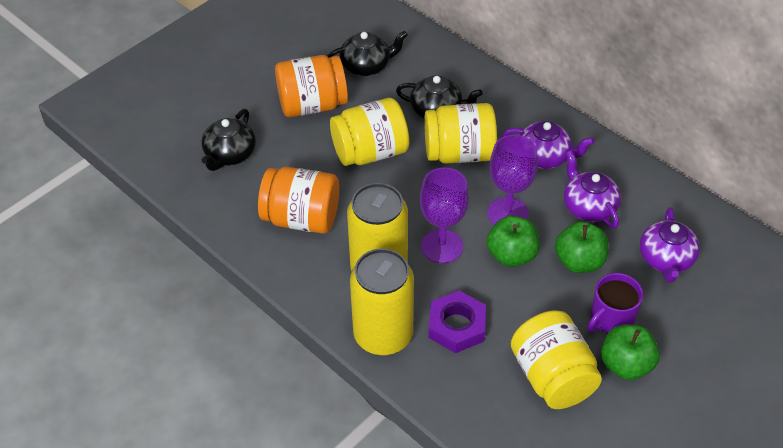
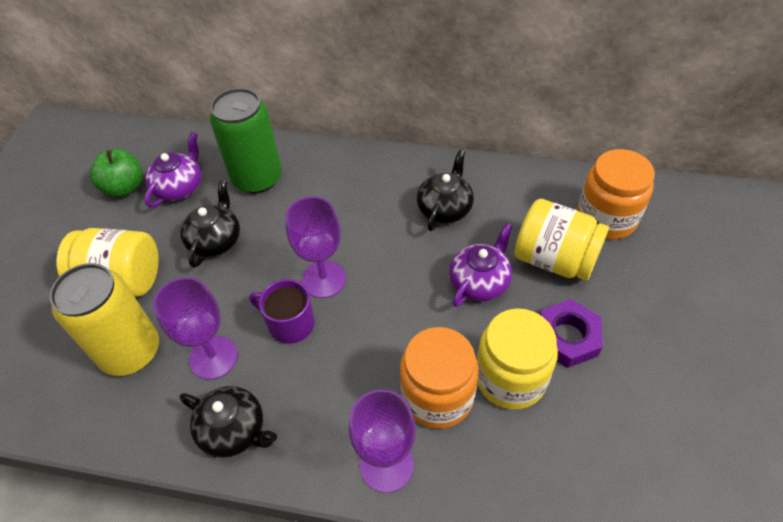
green apple: [487,216,540,267] [555,222,608,273] [601,324,660,380] = 3 -> [90,149,143,197] = 1
green can: none = 0 -> [210,88,282,194] = 1
purple goblet: [420,168,469,263] [487,135,538,225] = 2 -> [153,277,238,380] [285,197,346,298] [349,389,416,493] = 3
purple teapot: [503,121,594,169] [564,150,621,228] [640,207,700,282] = 3 -> [144,132,201,208] [449,223,513,307] = 2
yellow can: [347,183,408,271] [350,249,414,355] = 2 -> [49,263,159,376] = 1

